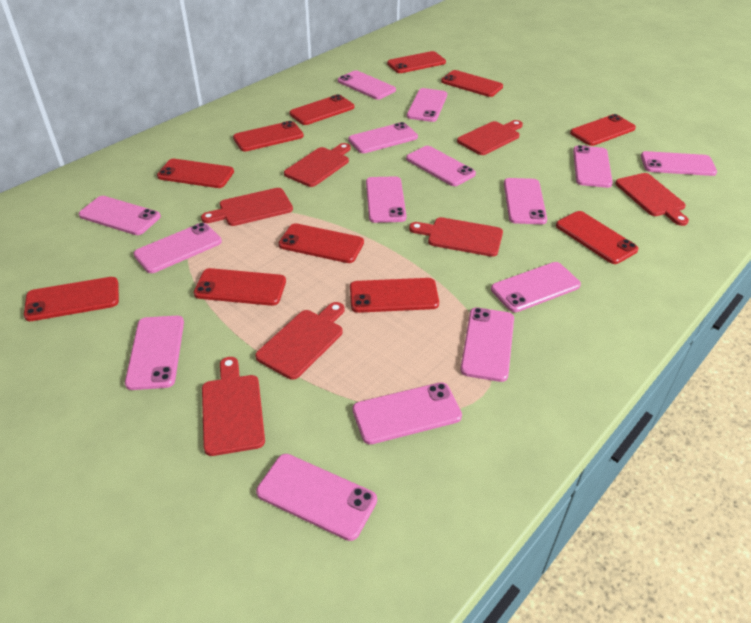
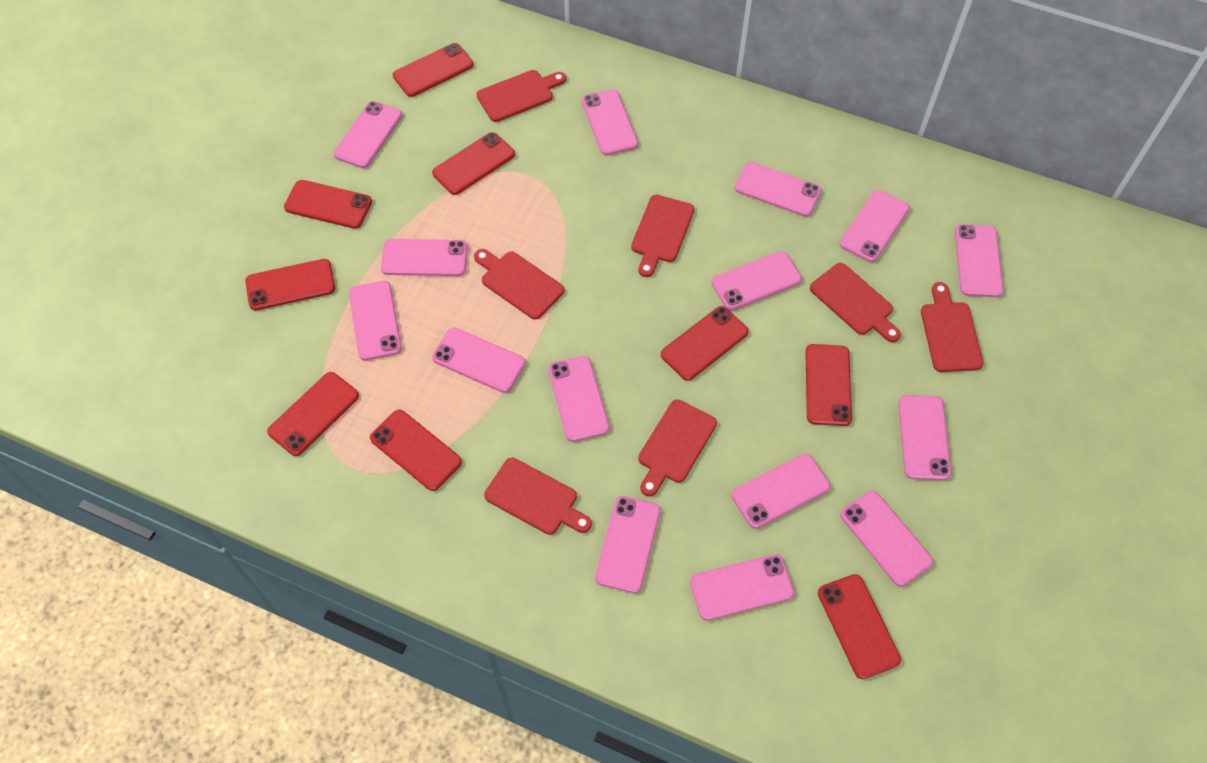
red phone: [24,277,119,321] [157,159,234,188] [194,268,286,306] [233,121,304,152] [279,223,364,263] [289,94,354,125] [350,278,439,313] [387,51,446,73] [441,70,503,97] [556,211,638,264] [570,114,636,146] = 11 -> [245,259,335,310] [267,372,359,456] [284,180,372,229] [370,410,462,491] [393,43,473,97] [432,132,515,195] [661,306,749,381] [805,344,852,426] [818,574,901,679] = 9

